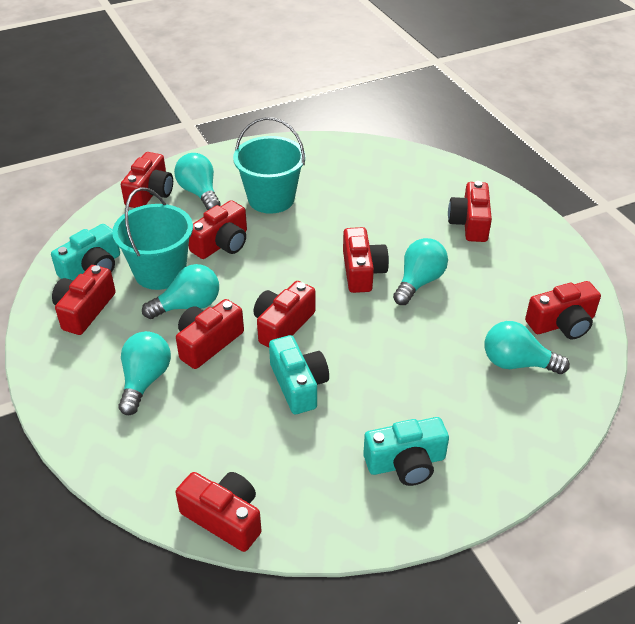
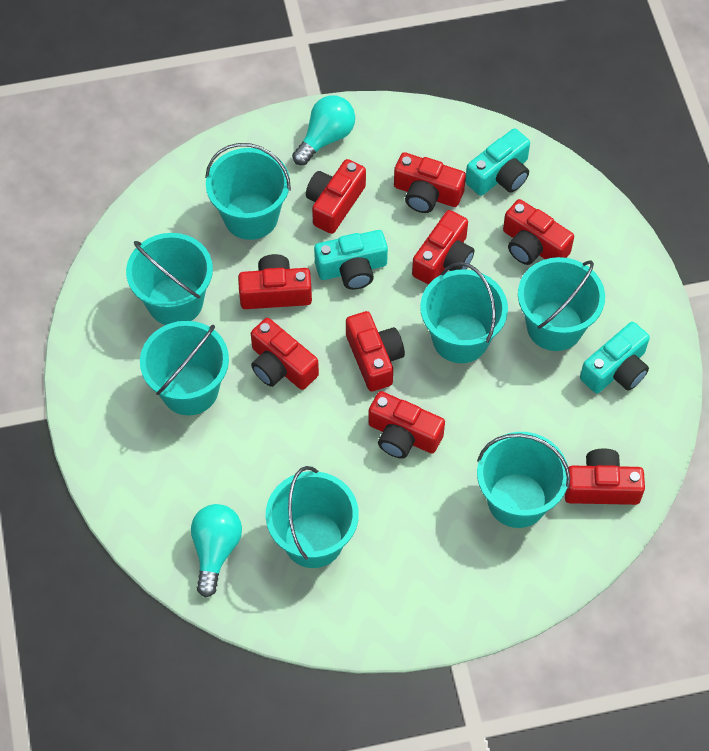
turquoise bucket: [112,187,193,290] [233,117,306,214] = 2 -> [126,233,213,325] [140,321,229,415] [205,143,291,240] [266,466,359,568] [420,262,508,363] [477,432,570,528] [518,257,605,351] = 7
turquoise light bulb: [118,331,171,415] [142,264,219,319] [174,153,221,210] [393,238,448,305] [485,321,570,374] = 5 -> [191,504,242,597] [292,95,355,165] = 2

